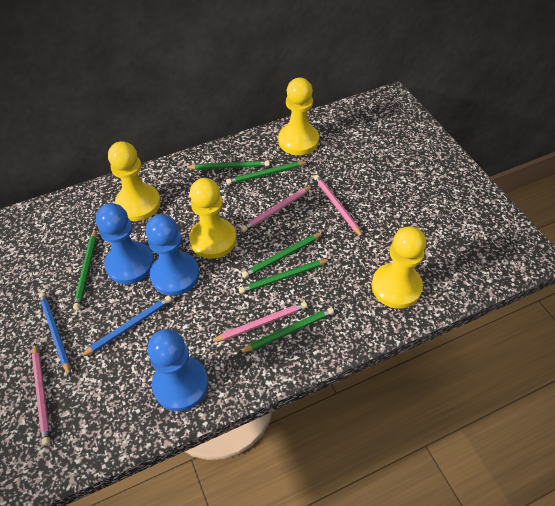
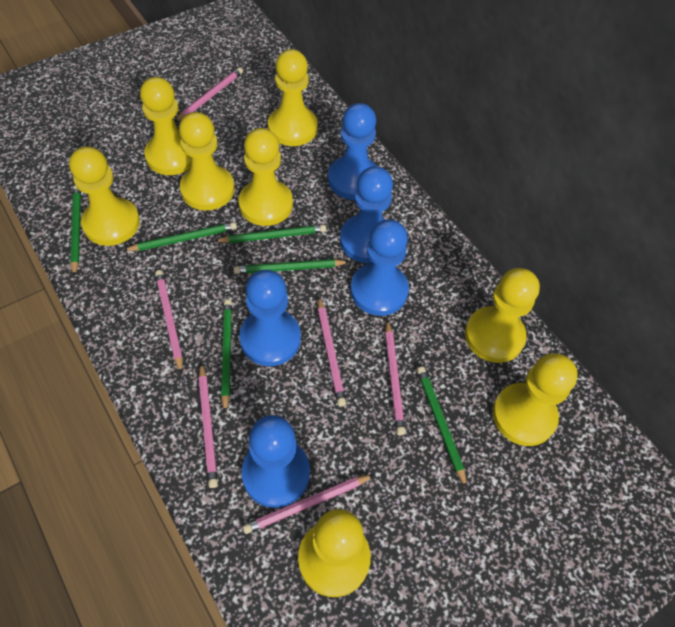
blue pawn: [96,203,154,284] [146,214,199,296] [148,329,209,411] = 3 -> [240,270,301,366] [241,415,310,508] [328,103,376,200] [340,166,393,263] [350,219,409,316] = 5
blue pencil: [39,292,71,376] [79,295,172,358] = 2 -> none = 0
pink pencil: [32,343,51,445] [209,302,307,343] [241,186,312,232] [314,175,363,237] = 4 -> [155,270,183,374] [175,67,243,122] [199,363,218,488] [243,474,374,534] [318,297,346,407] [385,319,405,435] = 6
yellow pawn: [108,141,161,221] [189,178,236,259] [278,78,319,155] [372,226,426,309] = 4 -> [69,146,140,246] [140,77,191,175] [179,112,234,210] [239,128,293,226] [268,49,318,146] [298,509,371,597] [465,268,540,363] [492,353,578,446] = 8

